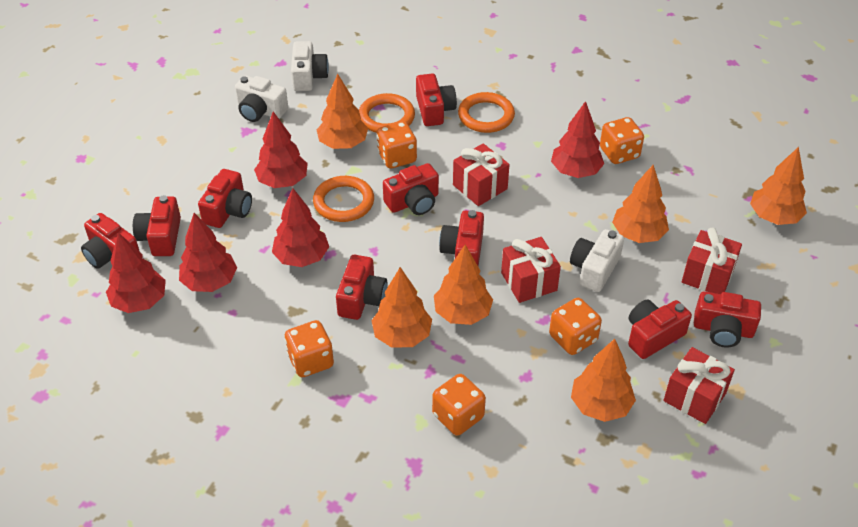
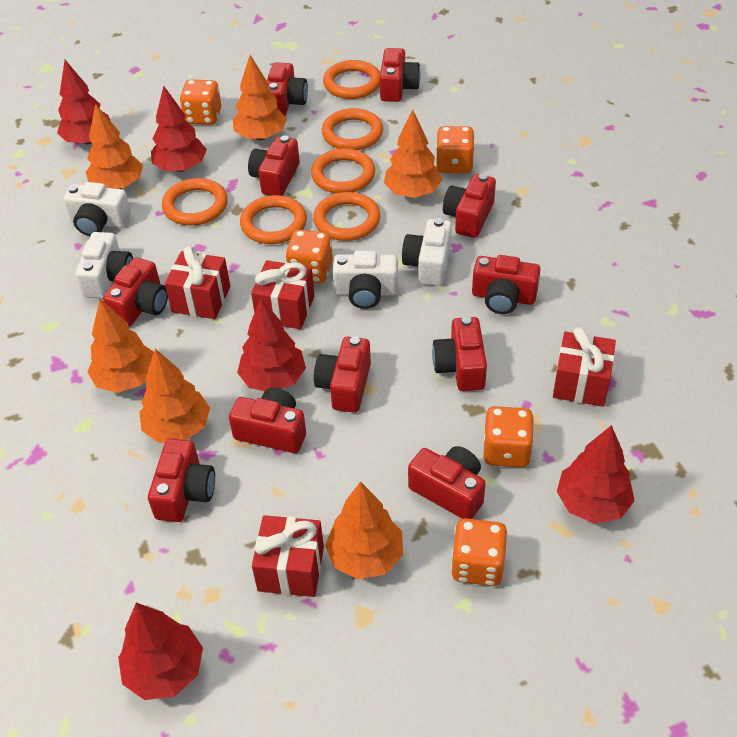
orange ring: [313,176,374,222] [359,93,415,133] [458,92,515,133] = 3 -> [162,178,228,226] [240,195,307,244] [311,148,375,193] [313,192,380,241] [322,108,383,150] [323,60,380,99] = 6
red camera: [81,213,140,269] [133,195,181,256] [198,169,252,228] [336,255,388,320] [383,163,439,215] [416,74,457,126] [439,210,484,266] [628,300,692,359] [694,291,761,348] = 9 -> [103,257,168,327] [148,439,215,522] [229,388,306,453] [248,135,300,196] [267,62,308,116] [314,336,371,413] [380,48,421,102] [408,446,486,519] [432,316,487,391] [443,174,496,238] [472,255,541,314] = 11
white camera: [235,76,288,122] [291,41,329,91] [570,229,624,292] = 3 -> [64,182,131,236] [76,232,133,298] [333,251,398,309] [402,218,452,286] = 4

